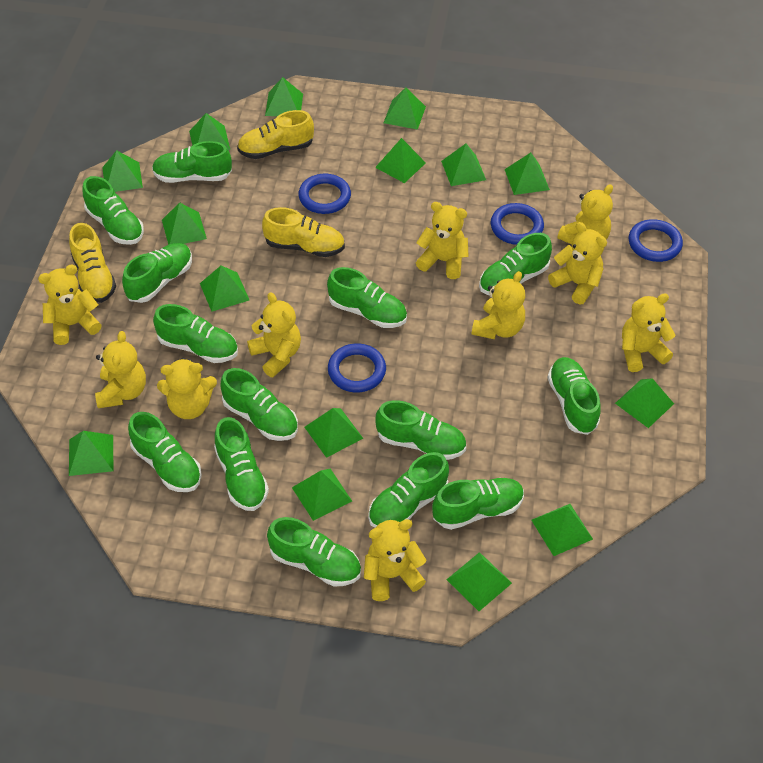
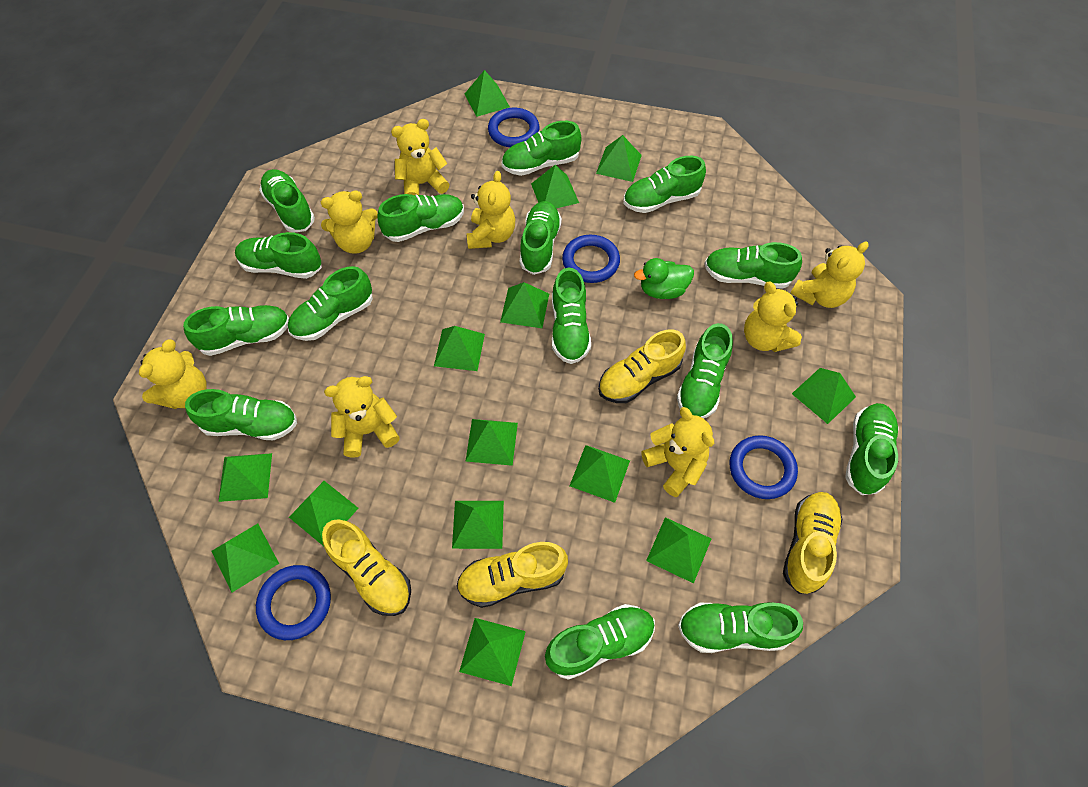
green duck: none = 0 -> [634,258,694,299] = 1
green pyramid: [69,431,113,476] [102,150,143,192] [162,202,207,245] [189,113,230,150] [200,266,249,312] [265,77,303,116] [292,469,352,521] [305,408,363,458] [375,138,426,183] [384,87,426,130] [441,144,486,186] [446,552,512,611] [505,153,550,195] [531,504,593,556] [615,378,674,428] = 15 -> [212,523,279,592] [218,453,272,502] [289,481,359,546] [434,326,485,371] [452,501,504,549] [459,618,526,686] [465,70,510,117] [466,419,518,466] [500,282,549,328] [531,164,579,208] [570,445,630,503] [596,135,642,182] [646,517,711,584] [792,368,856,424] = 14
green shoe: [82,176,144,245] [122,243,192,303] [128,412,202,492] [152,141,232,183] [153,304,238,363] [214,417,269,511] [220,368,298,441] [267,517,361,587] [327,267,407,328] [368,452,449,528] [375,400,466,460] [432,478,524,530] [479,233,552,295] [547,357,601,435] = 14 -> [183,305,289,356] [185,389,297,440] [235,232,322,279] [259,169,315,233] [288,266,373,341] [377,194,464,242] [501,121,581,176] [520,201,562,275] [545,604,655,680] [552,267,591,364] [623,156,706,213] [677,323,733,419] [678,602,803,653] [704,242,802,289] [845,403,899,495] = 15
yellow shoe: [69,223,116,303] [237,110,314,159] [262,207,345,257] = 3 -> [322,519,411,616] [456,542,568,608] [598,330,686,403] [783,492,843,594] = 4
yellow teddy bear: [38,265,102,345] [95,331,146,408] [157,358,217,419] [247,292,301,377] [364,519,427,601] [416,202,469,279] [472,271,525,339] [548,222,607,305] [558,184,613,244] [622,293,675,372] = 10 -> [139,339,206,409] [321,190,378,254] [324,376,400,458] [391,119,450,195] [467,171,515,249] [641,407,714,497] [744,282,802,352] [791,242,869,308] = 8

